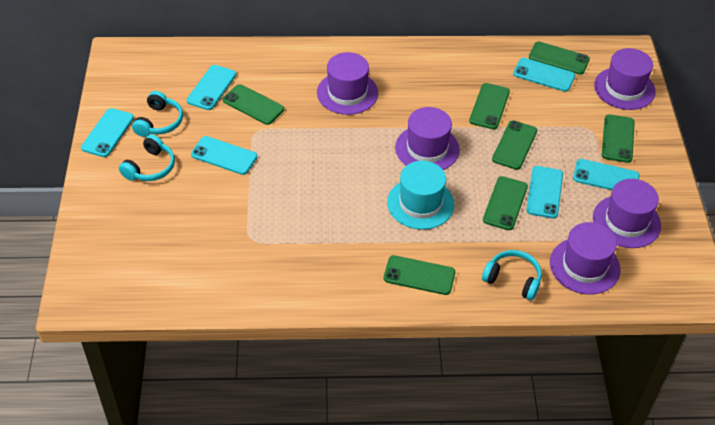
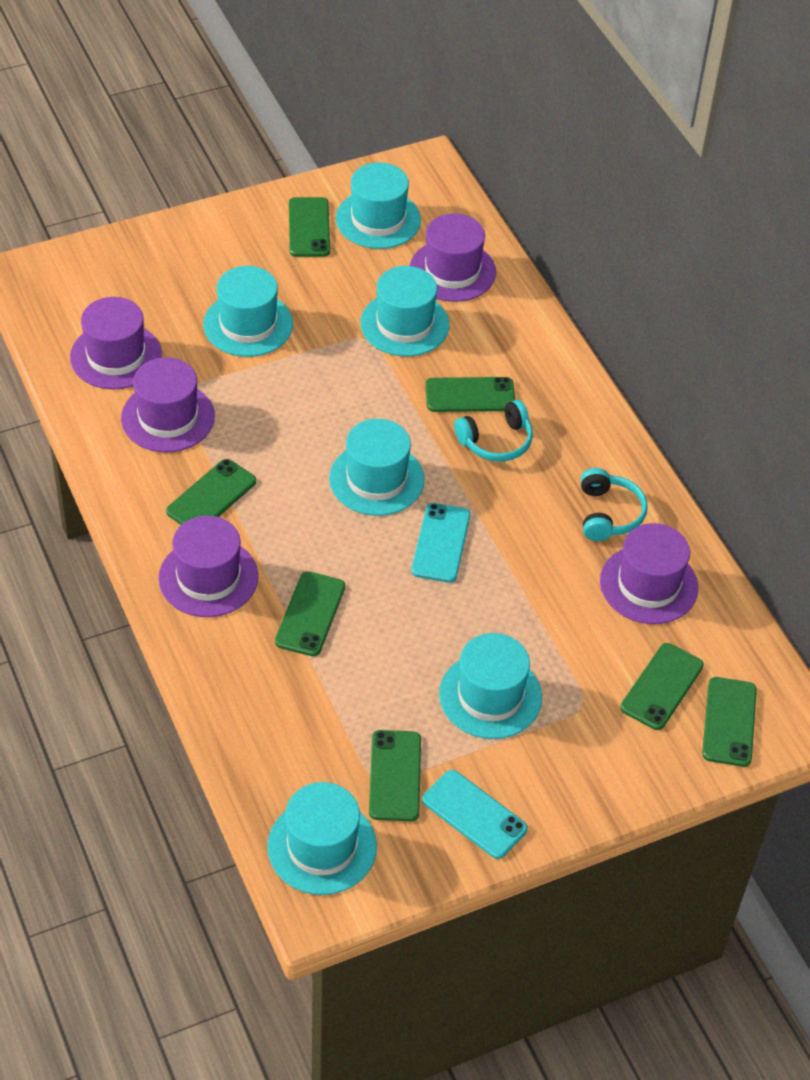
turquoise hat: [387,161,454,230] = 1 -> [203,266,293,357] [267,782,377,895] [329,419,424,516] [336,163,421,249] [360,266,449,356] [439,633,542,739] = 6
turquoise headphones: [119,134,175,181] [132,91,183,137] [482,250,542,300] = 3 -> [454,400,533,462] [581,468,648,541] = 2
turquoise phone: [81,108,134,157] [187,65,236,110] [191,136,257,175] [513,58,575,92] [526,166,563,219] [573,159,640,190] = 6 -> [411,503,470,583] [422,770,528,859] = 2

